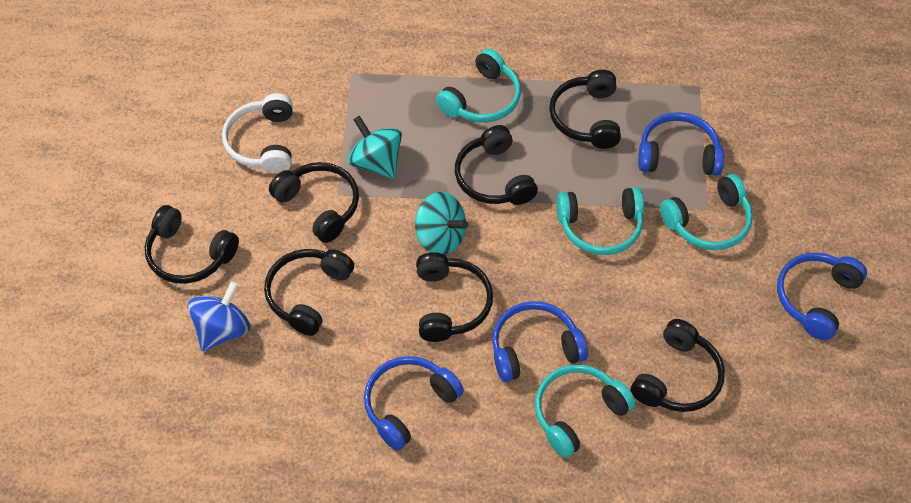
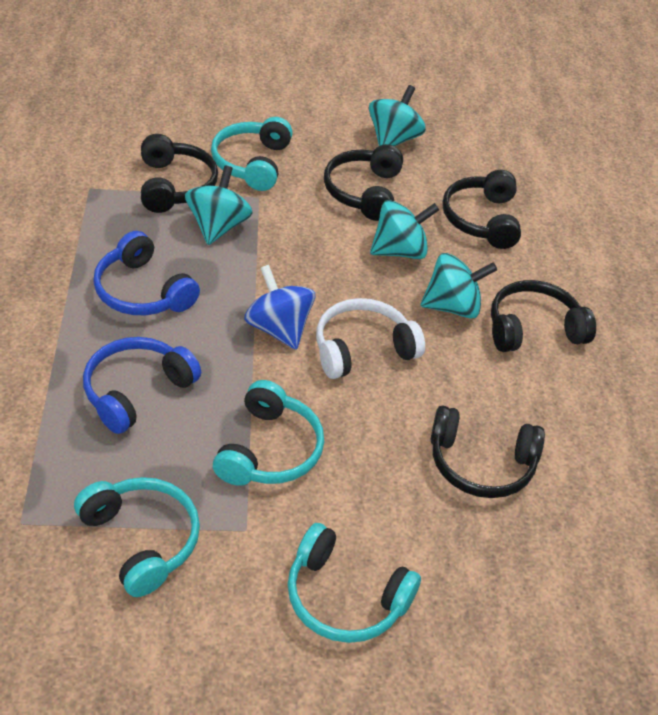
black headphones: [145,205,239,284] [264,249,354,336] [269,162,359,243] [416,252,493,342] [455,125,538,205] [549,70,621,149] [631,319,725,412] = 7 -> [141,134,218,213] [324,144,403,221] [431,406,545,498] [442,170,521,249] [491,280,596,352] = 5
blue headphones: [364,356,464,451] [492,301,588,382] [638,112,724,176] [777,253,867,340] = 4 -> [83,337,201,434] [93,231,200,315] = 2
turquoise spinning top: [348,116,402,179] [415,192,468,255] = 2 -> [185,166,253,245] [369,85,426,146] [370,200,439,259] [420,253,497,319] = 4

